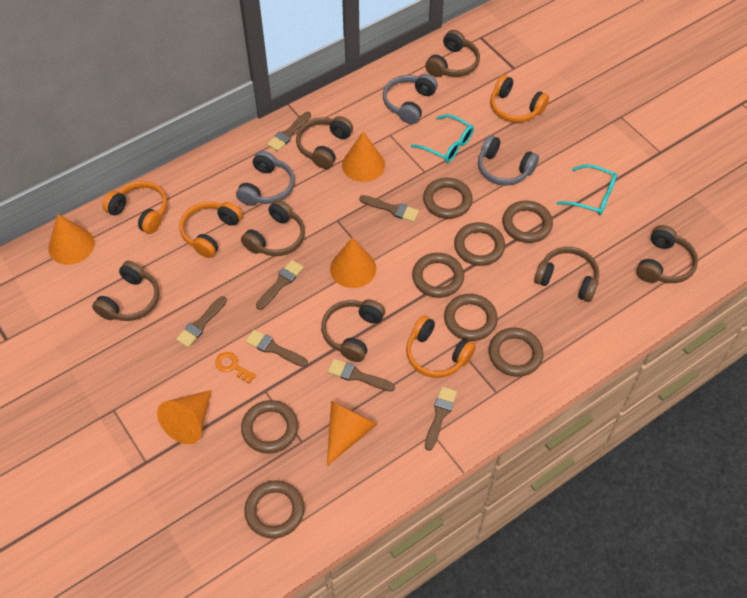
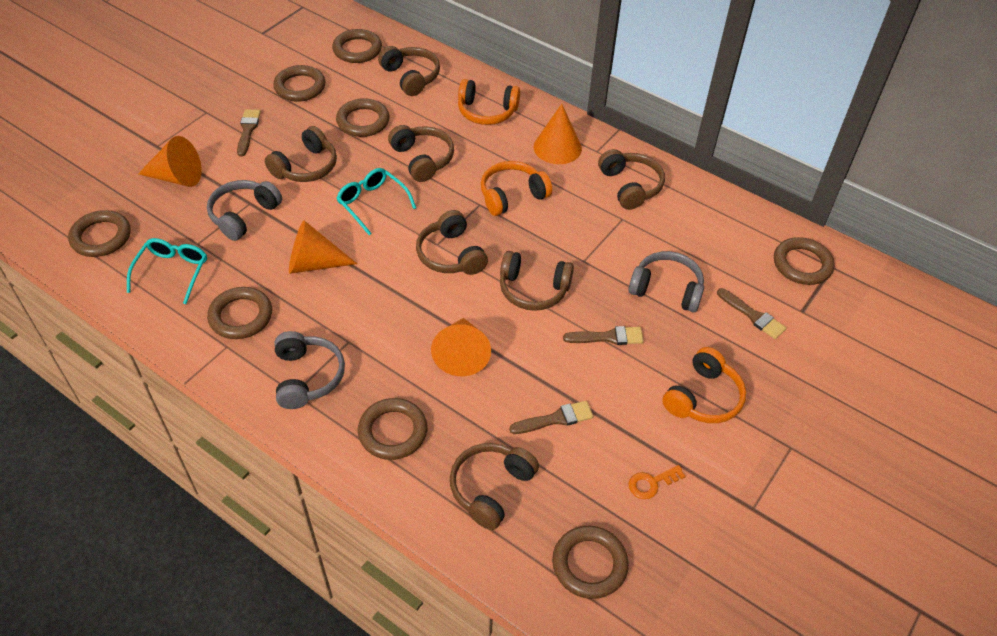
brown brush: [176,296,227,348] [245,330,308,367] [256,260,304,310] [267,112,311,151] [328,359,395,391] [359,195,419,222] [425,386,457,451] = 7 -> [237,109,261,156] [509,401,593,434] [563,326,643,345] [717,288,786,339] = 4
orange cone: [48,214,95,265] [157,390,212,444] [327,401,377,466] [330,237,376,288] [342,132,385,182] = 5 -> [138,136,202,187] [289,220,357,274] [431,318,491,376] [533,104,582,164] = 4
orange headphones: [103,181,167,234] [179,201,242,258] [406,315,476,378] [490,75,549,123] = 4 -> [458,79,520,125] [481,161,552,216] [662,347,746,423] = 3

